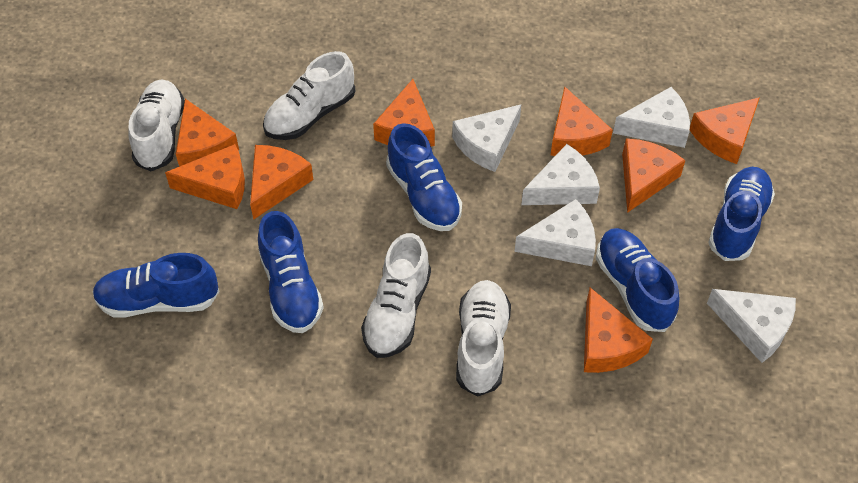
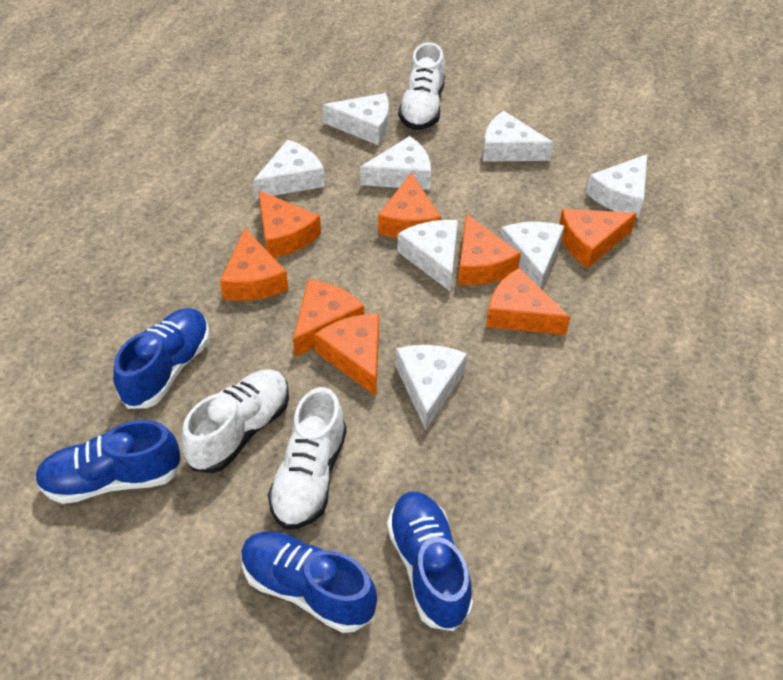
blue shoe: [93,253,220,318] [258,211,324,333] [386,123,462,231] [596,228,679,332] [708,167,775,261] = 5 -> [35,420,182,504] [113,308,210,409] [241,531,377,633] [387,491,473,631] = 4
white cheese: [452,104,521,172] [514,199,596,266] [521,144,600,205] [613,87,690,148] [707,289,796,363] = 5 -> [253,139,325,199] [322,93,389,146] [360,136,431,190] [396,345,467,430] [397,220,458,292] [483,111,554,162] [500,222,564,289] [586,154,647,218] = 8
white shoe: [129,80,185,171] [263,51,355,140] [361,233,431,358] [456,280,511,397] = 4 -> [181,369,289,473] [268,387,347,530] [398,42,445,130] = 3

